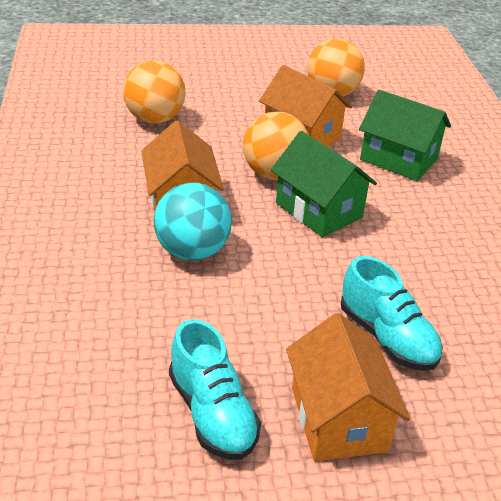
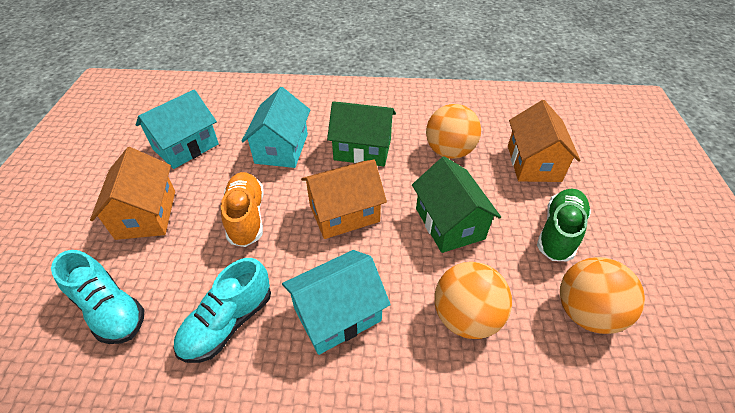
green shoe: none = 0 -> [537,189,591,261] = 1
orange shoe: none = 0 -> [221,172,264,247] = 1
turquoise ball: [153,182,232,260] = 1 -> none = 0
turquoise house: none = 0 -> [136,90,219,169] [241,87,310,168] [282,250,391,355] = 3

